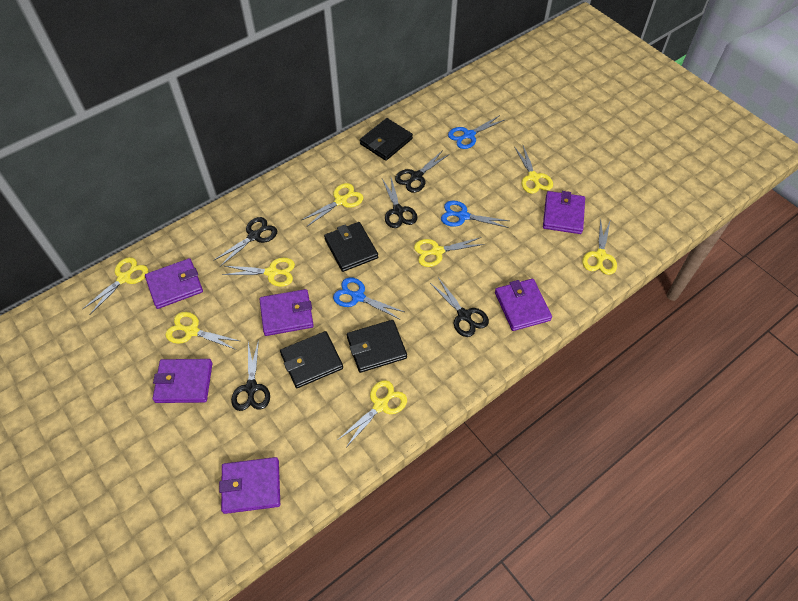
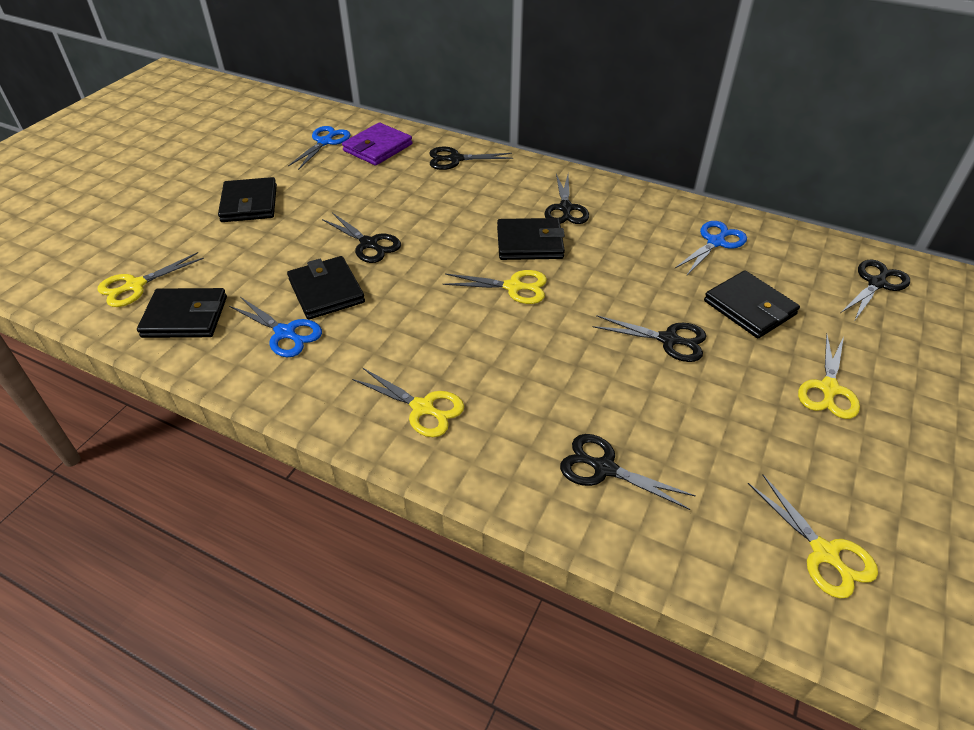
black scissors: [213,217,277,266] [231,340,270,411] [382,178,417,228] [395,150,450,193] [430,279,489,337] = 5 -> [322,213,401,263] [429,147,513,170] [545,174,589,224] [560,434,696,510] [593,315,706,362] [840,260,910,320] = 6
black wallet: [280,331,343,388] [324,222,378,272] [347,320,407,373] [360,118,413,161] = 4 -> [137,288,227,338] [218,177,277,222] [287,256,365,320] [497,218,565,260] [704,271,800,338] = 5
purple wallet: [145,258,203,309] [153,359,213,403] [219,457,280,514] [259,289,314,336] [495,279,552,331] [543,191,585,234] = 6 -> [342,122,412,166] = 1
yellow scissors: [83,257,148,315] [165,312,240,350] [222,258,295,287] [302,183,364,226] [339,380,407,446] [414,237,485,267] [514,145,553,194] [583,218,617,275] = 8 -> [97,252,204,307] [352,368,464,437] [443,270,547,304] [748,474,878,599] [798,333,860,419] = 5

